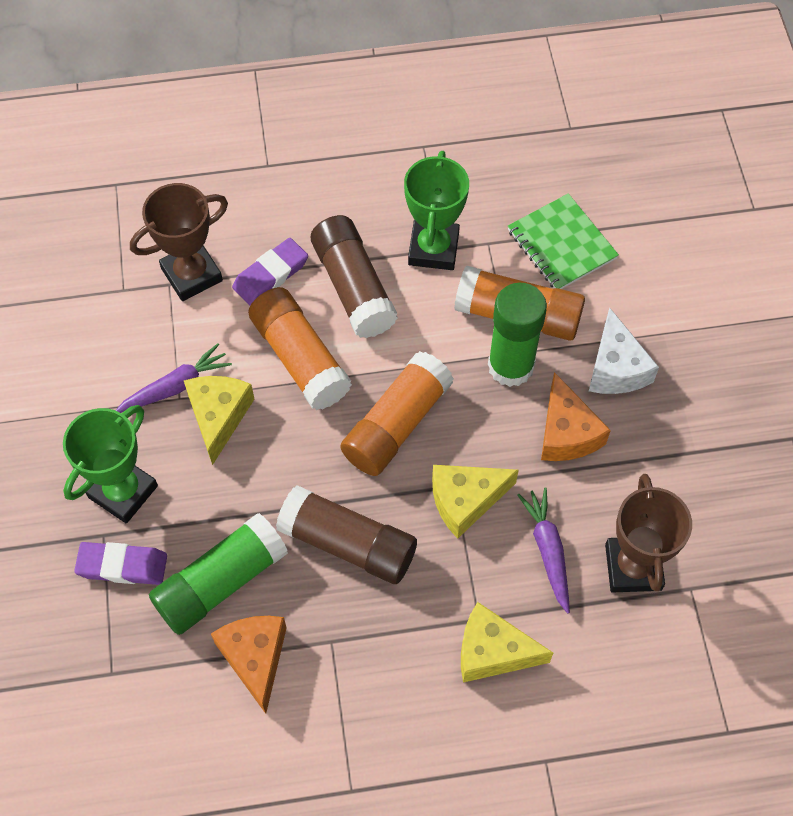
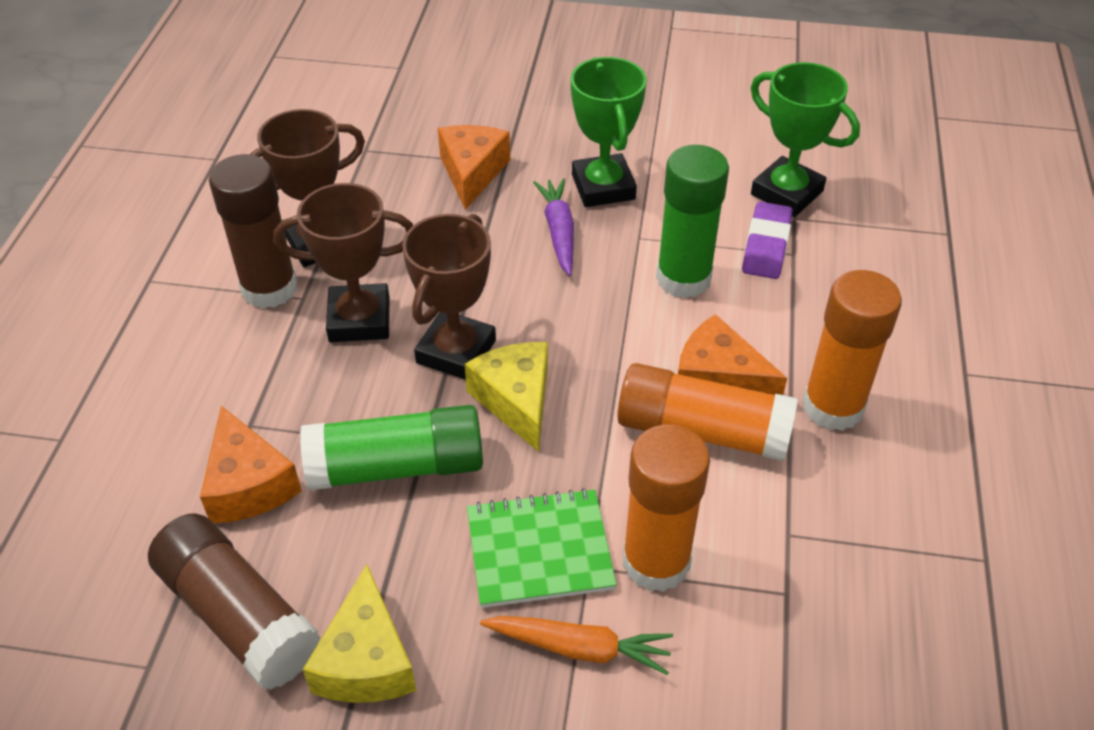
brown trophy: [130,183,228,301] [605,474,692,593] = 2 -> [249,109,365,267] [274,183,413,342] [402,214,496,380] = 3
orange carrot: none = 0 -> [480,616,673,675] = 1
orange cheese: [211,616,287,714] [541,372,611,461] = 2 -> [200,406,302,523] [438,125,510,210] [678,314,787,395] = 3
purple carrot: [116,343,232,413] [517,488,570,614] = 2 -> [533,178,574,276] = 1
purple eraser: [74,542,167,585] [232,238,308,306] = 2 -> [742,202,793,279] = 1
white cheese: [589,308,659,394] = 1 -> none = 0
yellow cheese: [184,376,254,465] [432,465,519,539] [461,602,553,683] = 3 -> [303,564,416,703] [465,342,548,452] = 2

